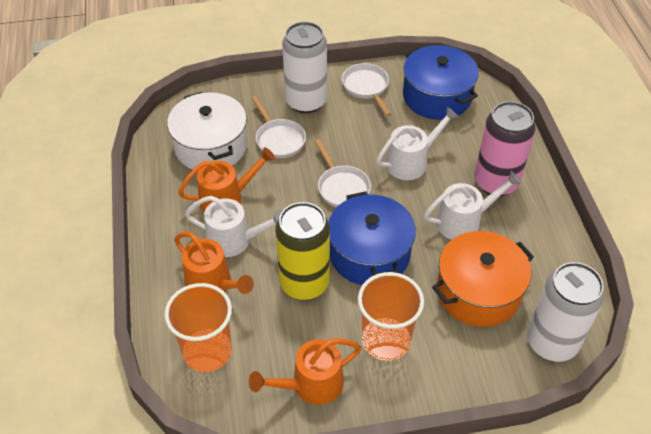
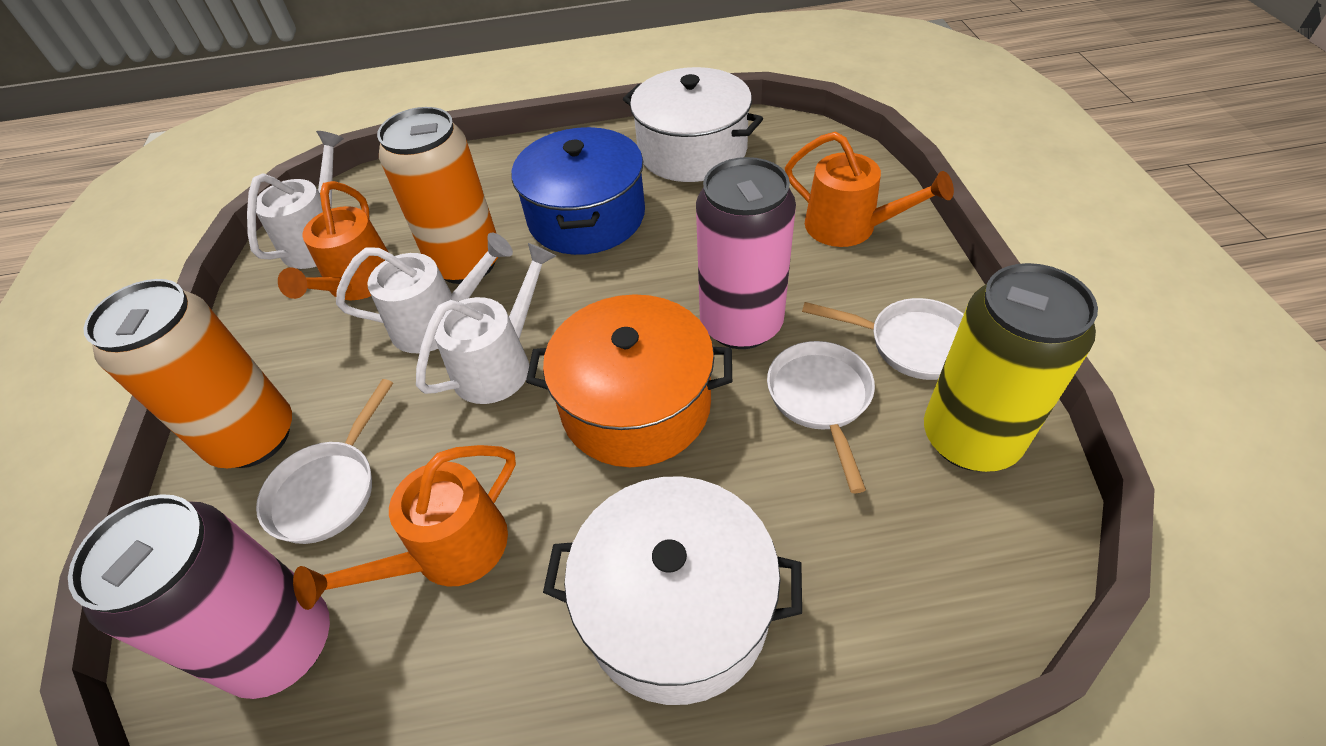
blue pot: [329,191,416,285] [403,45,479,120] = 2 -> [511,127,645,255] = 1
orange can: none = 0 -> [83,279,292,468] [377,107,498,284] = 2
orange cup: [164,283,232,372] [358,272,424,361] = 2 -> none = 0
pink can: [475,101,536,196] = 1 -> [68,494,330,699] [696,157,796,349] = 2
white can: [282,22,327,113] [527,262,604,362] = 2 -> none = 0
white pot: [167,92,247,170] = 1 -> [543,476,802,705] [623,67,763,182] = 2

